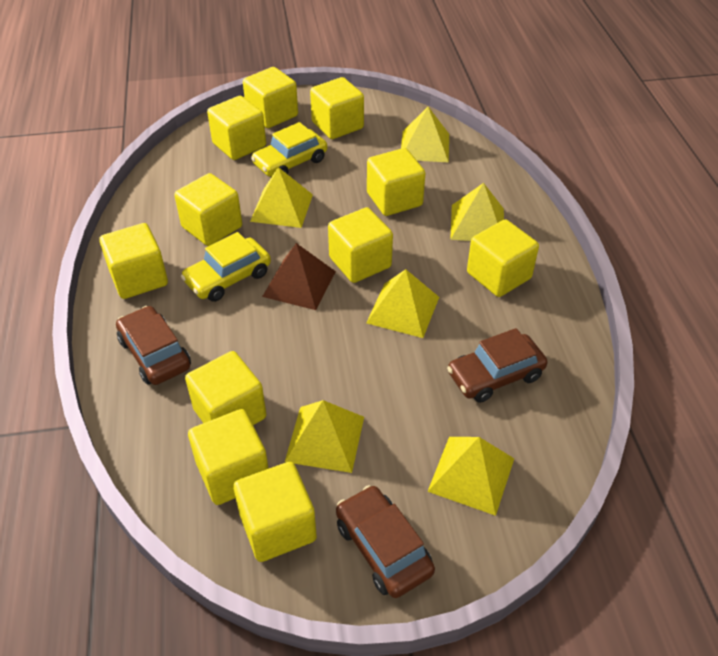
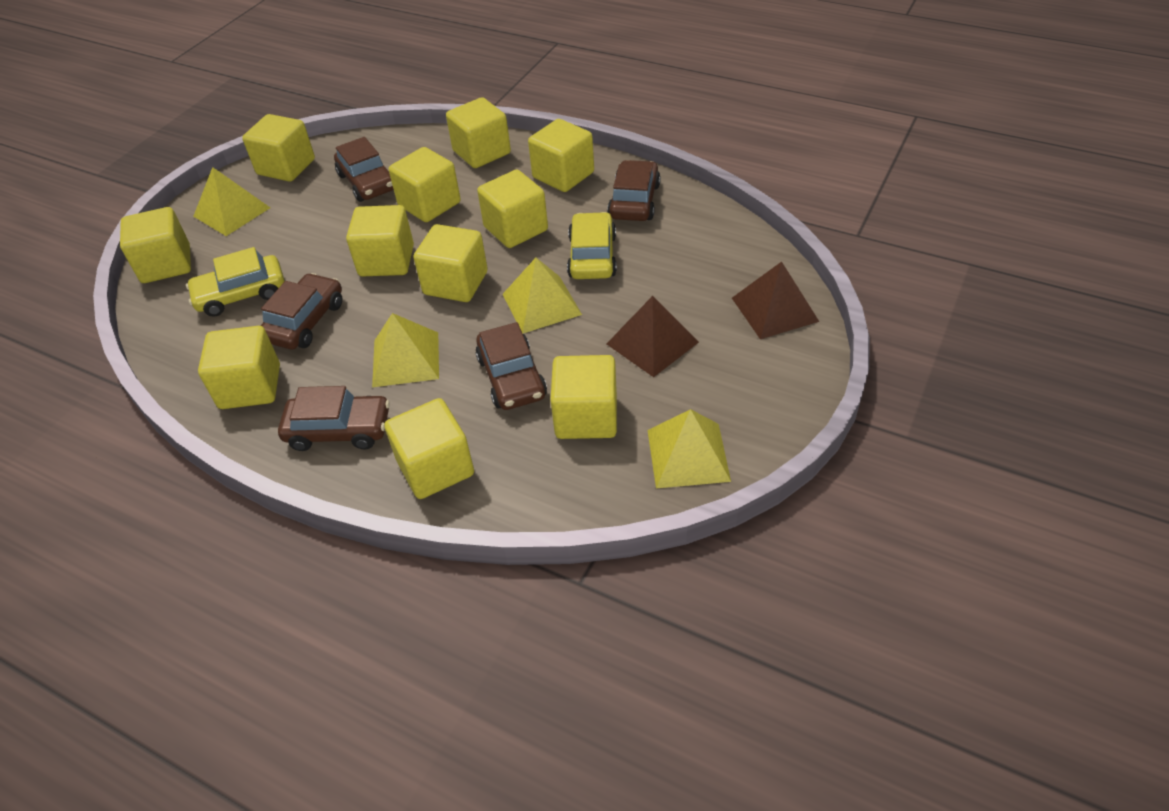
brown car: [116,306,191,385] [336,485,435,598] [447,328,547,403] = 3 -> [261,273,342,349] [278,386,390,451] [334,137,394,202] [475,322,547,410] [607,160,661,221] = 5
brown pyramid: [262,243,336,310] = 1 -> [607,296,699,377] [732,262,819,339] = 2
yellow pyramid: [250,167,313,228] [285,400,364,473] [366,269,439,338] [401,107,449,162] [427,437,514,516] [450,183,504,241] = 6 -> [193,167,270,236] [372,313,439,387] [502,258,582,334] [647,409,731,488] = 4

